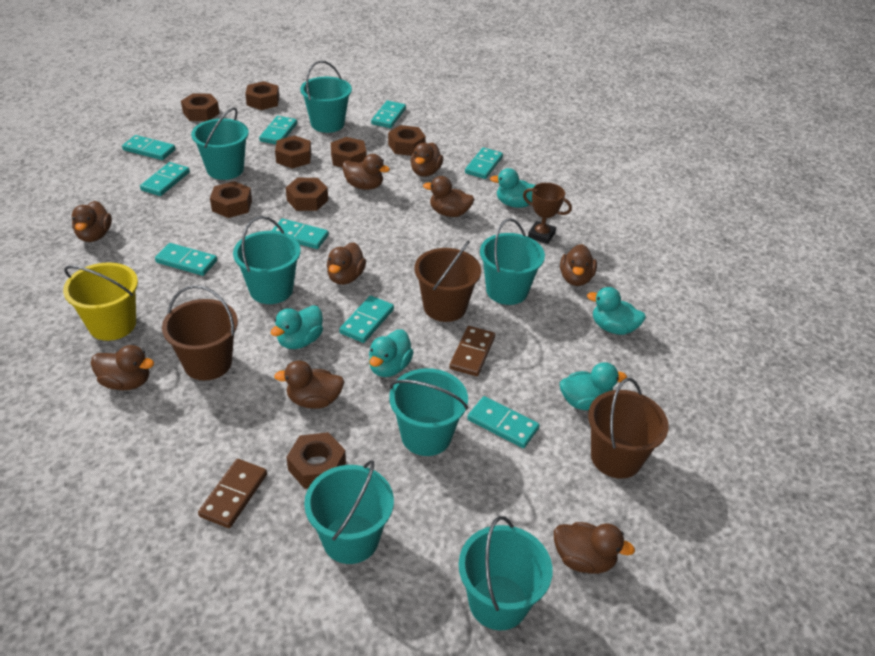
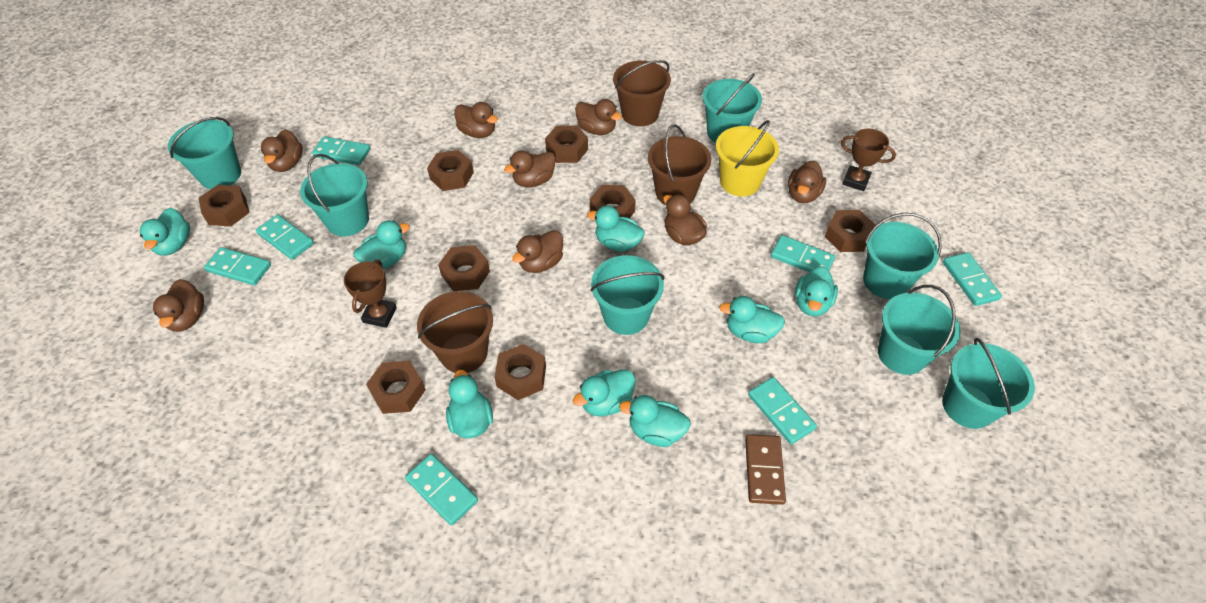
brown domino: [198,459,267,528] [449,326,495,376] = 2 -> [745,434,786,505] = 1
brown duck: [72,201,112,242] [91,345,154,390] [274,361,344,409] [327,242,366,285] [342,154,390,190] [410,142,443,177] [423,176,475,217] [554,522,635,574] [560,244,597,286] = 9 -> [153,279,204,332] [261,129,303,172] [454,102,498,138] [504,150,556,187] [512,230,563,273] [575,99,622,135] [663,194,707,245] [788,161,826,203] = 8
brown trophy: [523,183,572,244] = 1 -> [344,260,397,328] [841,128,896,191] = 2
turquoise domino: [122,135,175,160] [140,162,190,196] [155,243,217,276] [259,116,297,144] [271,219,329,249] [339,296,394,343] [371,101,406,128] [465,147,503,179] [467,396,540,448] = 9 -> [204,247,271,285] [256,214,314,260] [312,136,371,165] [405,454,478,525] [748,377,817,444] [771,235,835,272] [943,252,1002,306] = 7
turquoise duck: [271,305,323,349] [369,329,414,377] [490,168,535,208] [560,362,627,410] [587,287,646,335] = 5 -> [140,208,190,256] [354,220,410,269] [446,370,493,438] [573,370,636,416] [587,206,645,252] [619,395,691,447] [719,296,785,343] [795,266,838,317] = 8

